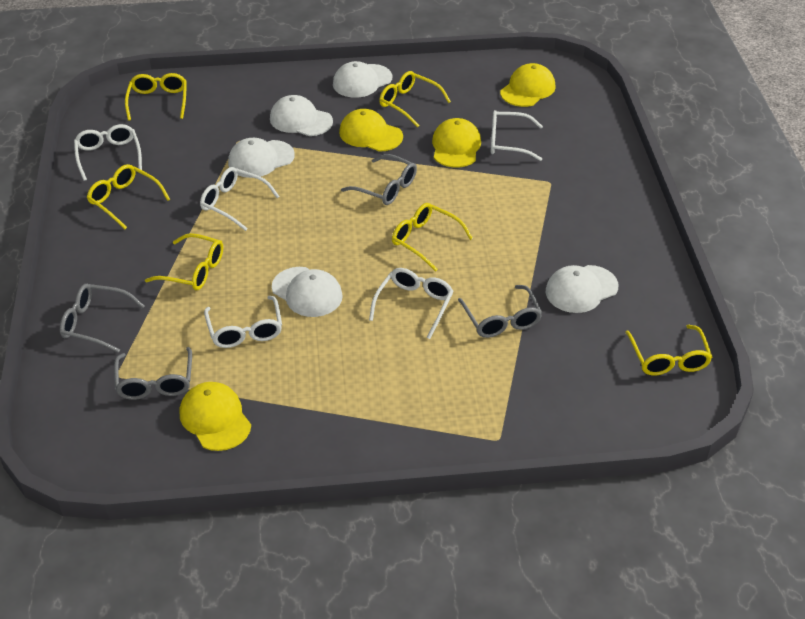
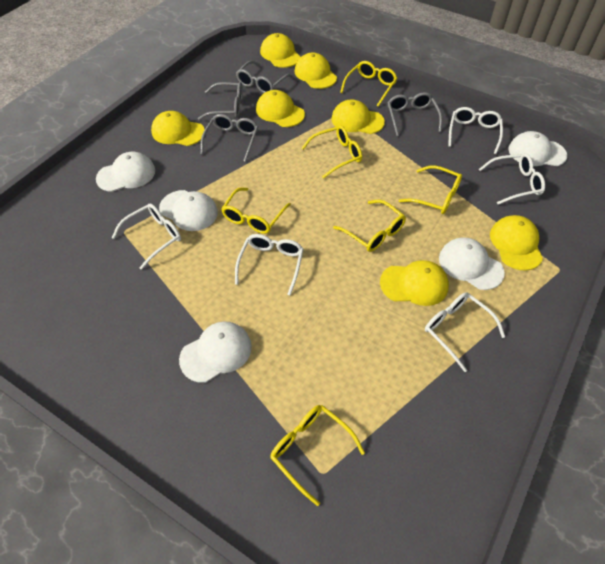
yellow cap: [180,382,251,451] [339,109,403,152] [432,118,481,168] [500,63,556,107] = 4 -> [151,111,205,146] [256,90,305,127] [260,33,301,68] [294,52,337,89] [331,100,385,134] [380,260,449,306] [490,215,543,271] = 7

